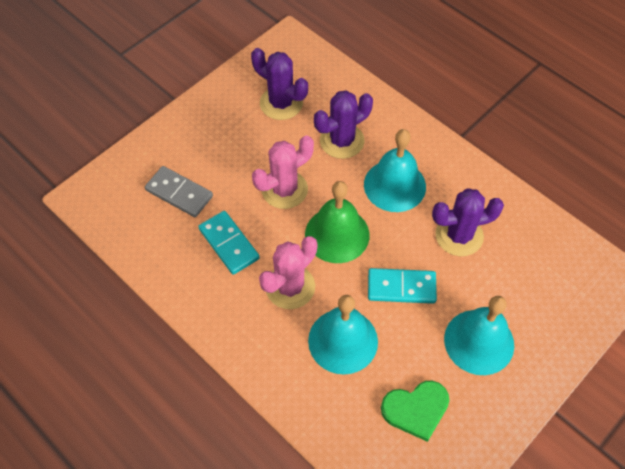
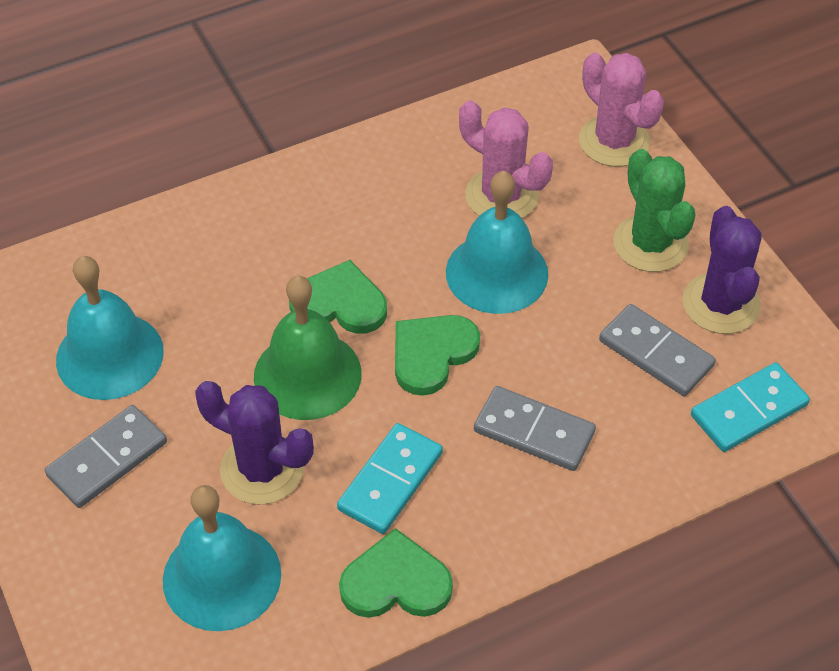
green cactus: none = 0 -> [613,149,696,272] = 1
green heart: [381,381,449,442] = 1 -> [289,260,387,334] [339,528,453,618] [395,315,480,396] = 3
grey domino: [145,166,213,217] = 1 -> [45,405,167,508] [474,386,596,471] [599,304,716,396] = 3
purple cactus: [251,48,308,120] [314,90,373,159] [432,188,504,256] = 3 -> [195,381,314,505] [683,206,762,334] = 2

